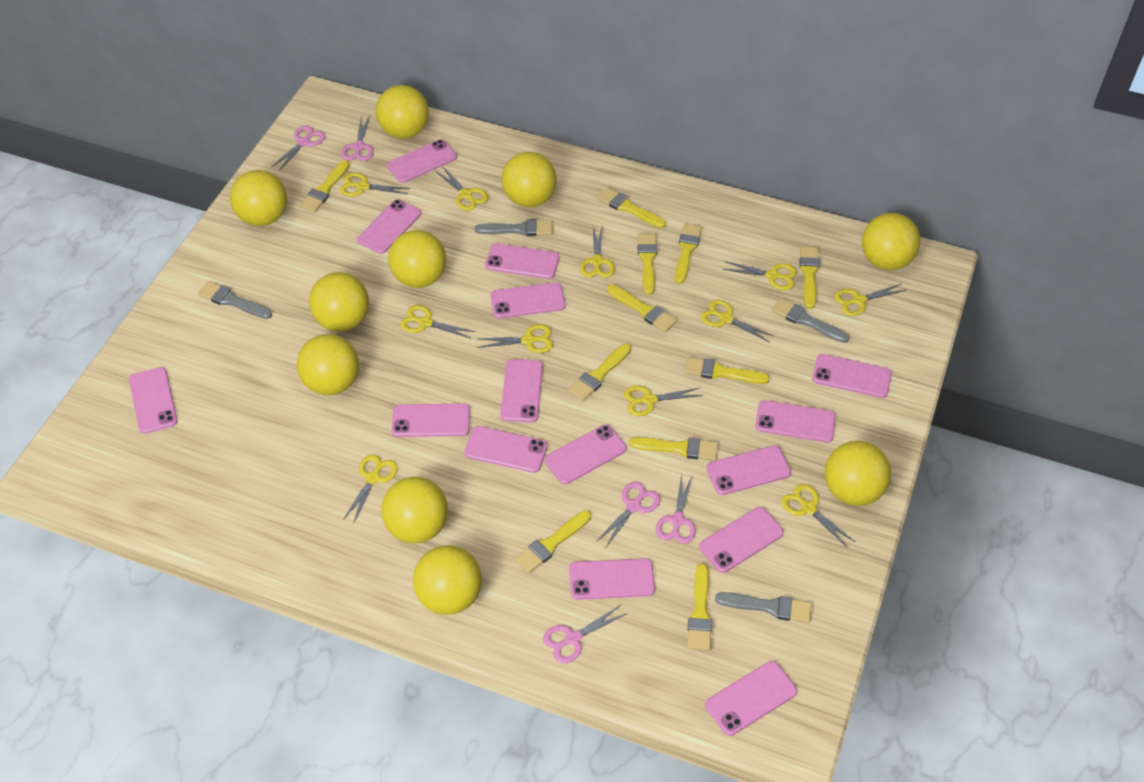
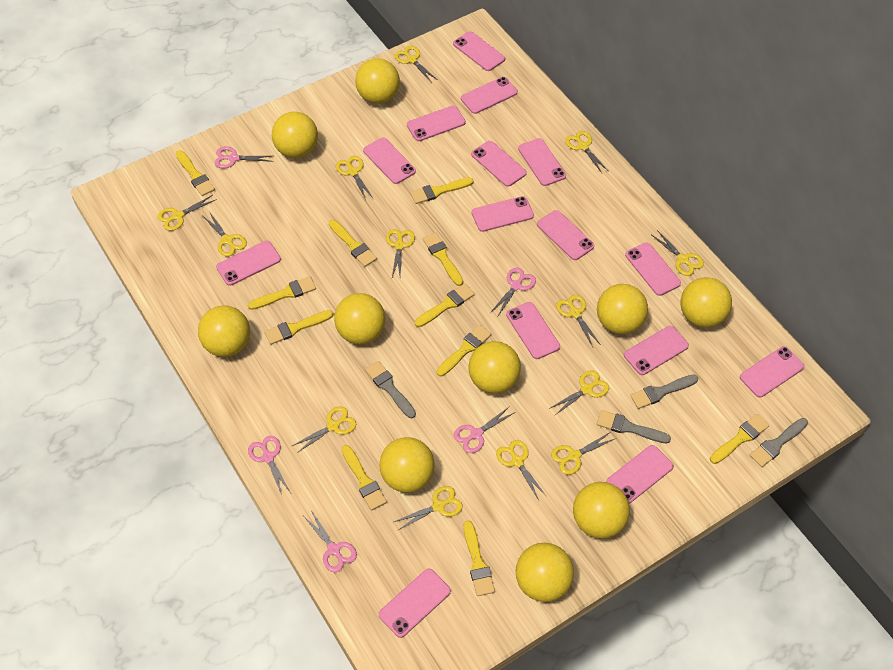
yellow scissors: [340,172,410,197] [343,455,398,524] [400,305,475,339] [434,166,488,211] [477,324,553,353] [580,227,615,278] [624,386,703,416] [701,300,774,342] [723,261,797,290] [781,484,855,548] [834,284,906,316] = 11 -> [157,195,217,231] [203,213,247,257] [292,406,356,454] [336,156,373,200] [386,229,415,277] [394,486,463,531] [395,46,436,83] [496,440,547,500] [549,370,609,416] [551,432,615,475] [556,295,600,347] [565,131,608,173] [652,230,704,276] = 13

